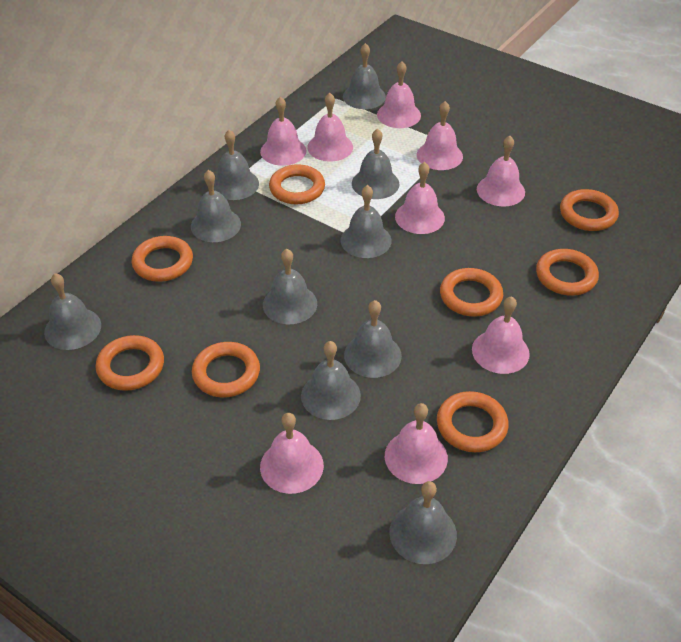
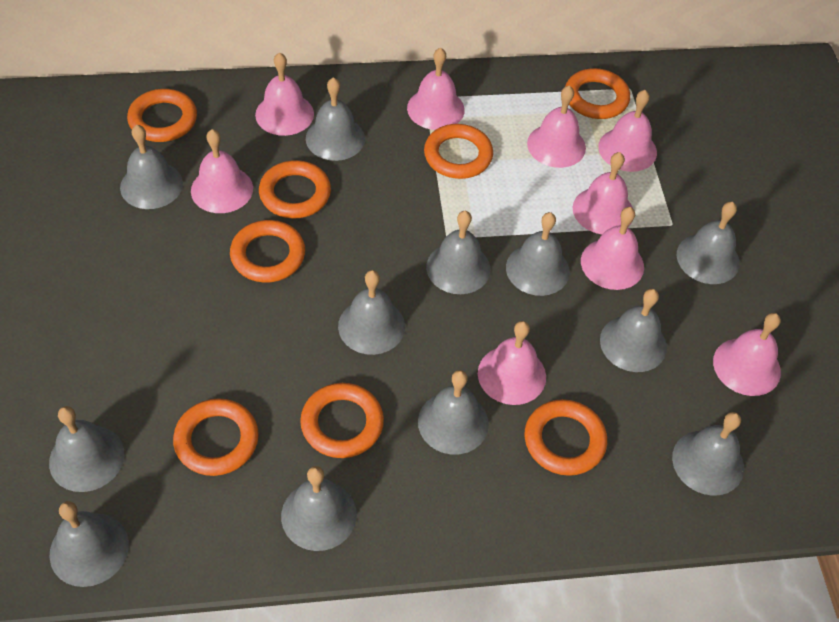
grey bell: [44,273,101,350] [191,170,241,242] [214,130,259,200] [263,249,317,324] [301,341,361,420] [340,185,391,258] [343,43,386,109] [344,300,402,378] [352,128,399,199] [389,481,457,564] = 10 -> [49,406,124,492] [49,501,129,587] [120,125,183,209] [281,466,357,551] [306,77,365,161] [338,270,405,355] [418,370,489,455] [426,211,490,294] [506,212,570,296] [600,289,667,372] [672,412,744,496] [677,202,740,284] = 12

